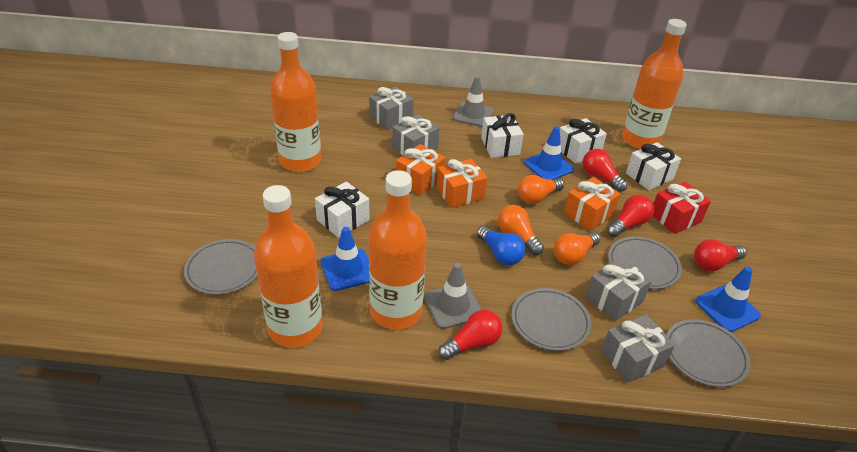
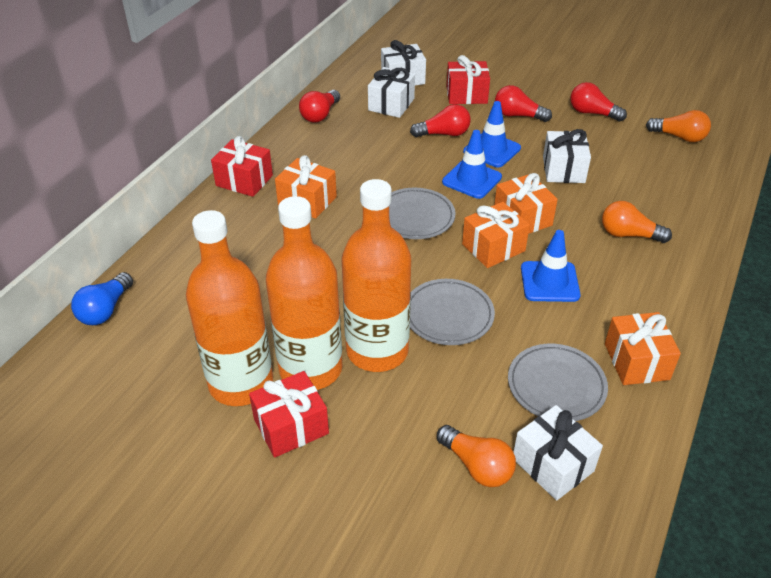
grey gift: [369,86,414,130] [392,114,439,155] [586,258,652,321] [601,315,675,383] = 4 -> none = 0
grey plate: [184,239,257,295] [512,288,591,351] [608,236,682,289] [666,319,751,387] = 4 -> [389,188,456,239] [410,279,495,345] [508,344,608,421] = 3
grey traffic cone: [424,263,482,329] [453,76,494,127] = 2 -> none = 0
orange bottle: [254,185,323,348] [270,32,321,172] [368,170,427,330] [622,19,687,149] = 4 -> [186,210,273,406] [266,196,342,390] [341,179,411,372] = 3
orange gift: [396,144,445,195] [437,159,487,208] [564,177,620,231] = 3 -> [275,155,337,219] [462,202,530,268] [494,173,558,234] [605,312,681,385] = 4
red gift: [653,182,711,234] = 1 -> [211,136,273,197] [249,371,329,458] [447,55,490,104] = 3

